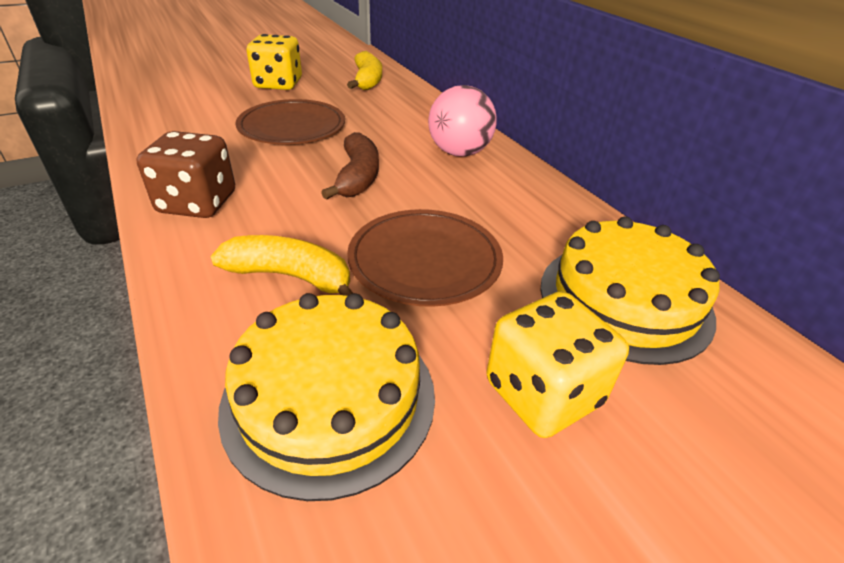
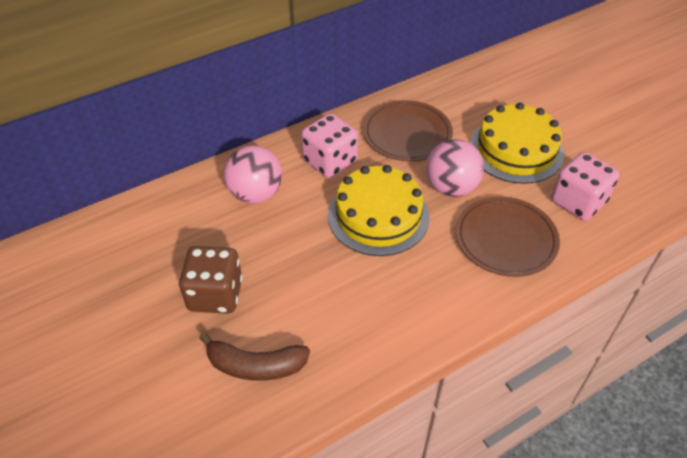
pink ball: [428,85,497,157] = 1 -> [224,145,282,204] [426,139,484,197] = 2
pink dice: none = 0 -> [301,113,358,178] [551,152,619,221] = 2
yellow banana: [210,235,353,296] [347,51,382,90] = 2 -> none = 0
yellow dice: [247,34,302,90] [486,291,629,438] = 2 -> none = 0

